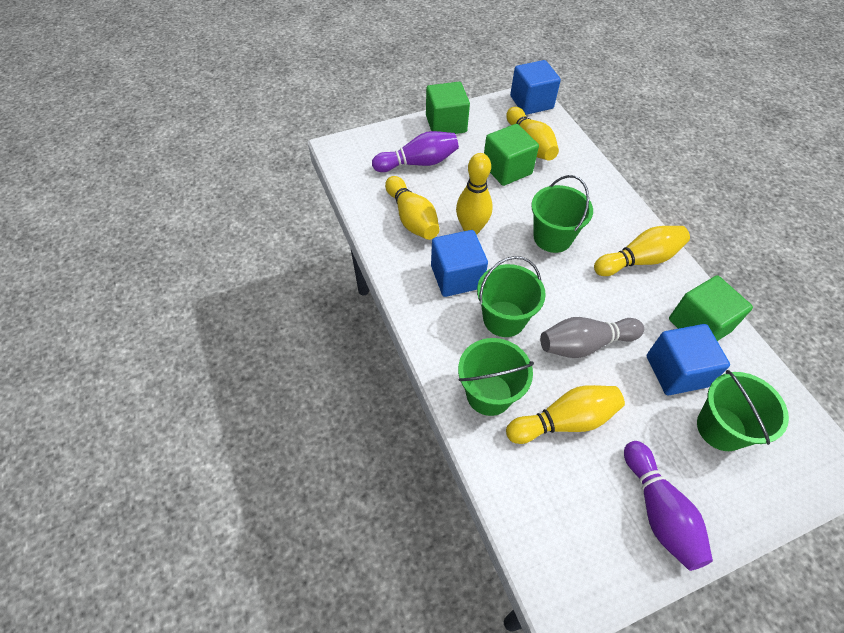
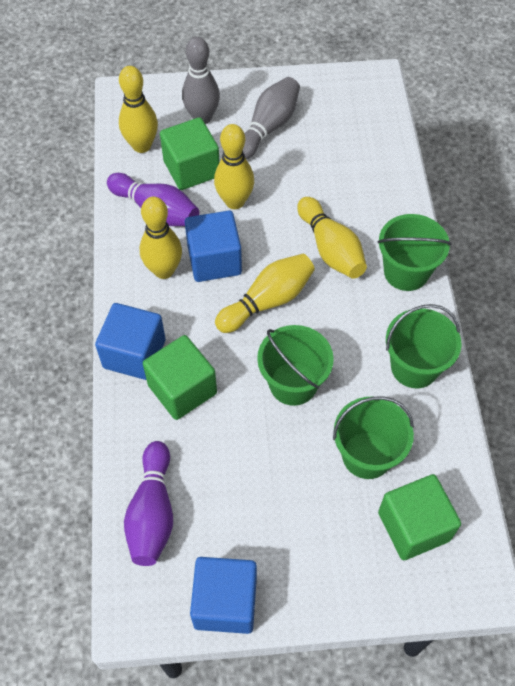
grey bowling pin: [540,317,644,358] = 1 -> [182,37,220,124] [243,77,300,160] = 2

